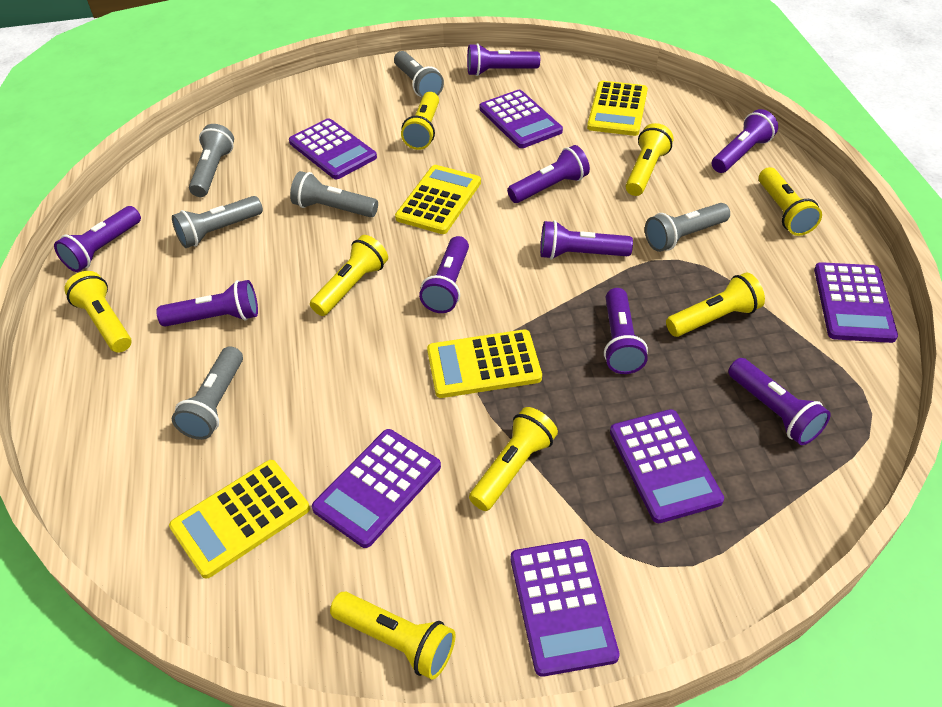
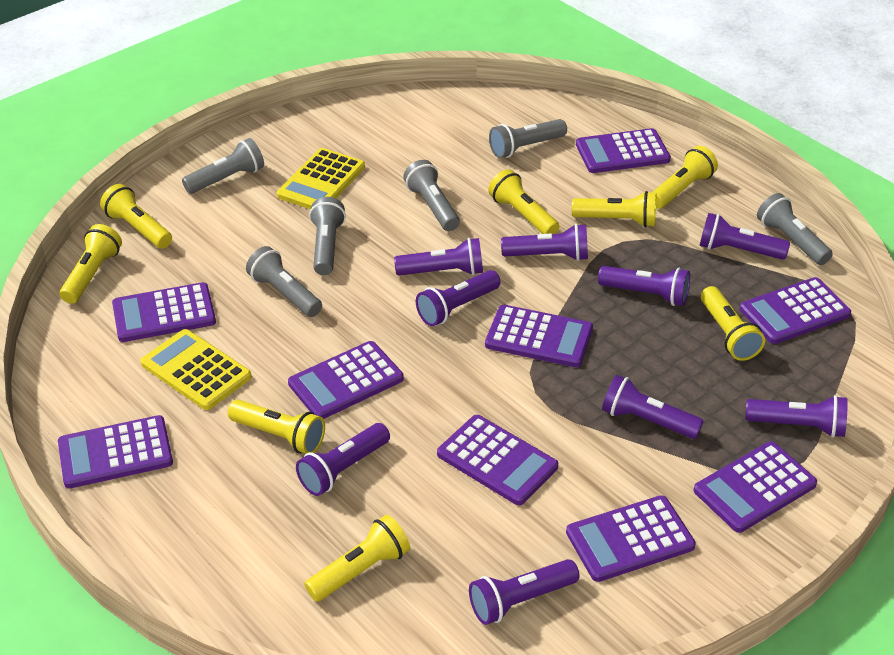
purple calculator: [289,118,377,179] [312,429,441,548] [479,90,563,148] [511,539,620,677] [610,409,724,523] [814,262,898,343] = 6 -> [58,415,173,488] [112,282,216,342] [288,341,404,419] [437,415,558,505] [485,305,593,367] [566,495,696,582] [576,128,671,173] [693,441,817,533] [740,277,851,344] = 9
yellow calculator: [169,460,310,578] [395,165,481,234] [427,329,542,398] [587,81,648,136] = 4 -> [141,329,252,410] [277,148,365,209] = 2

